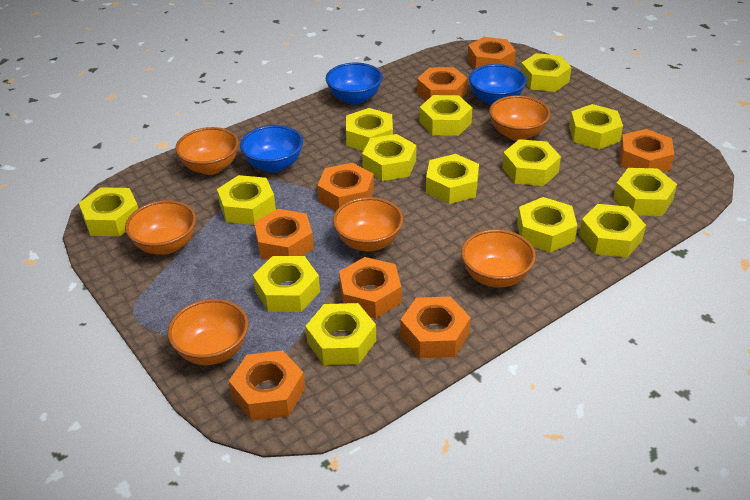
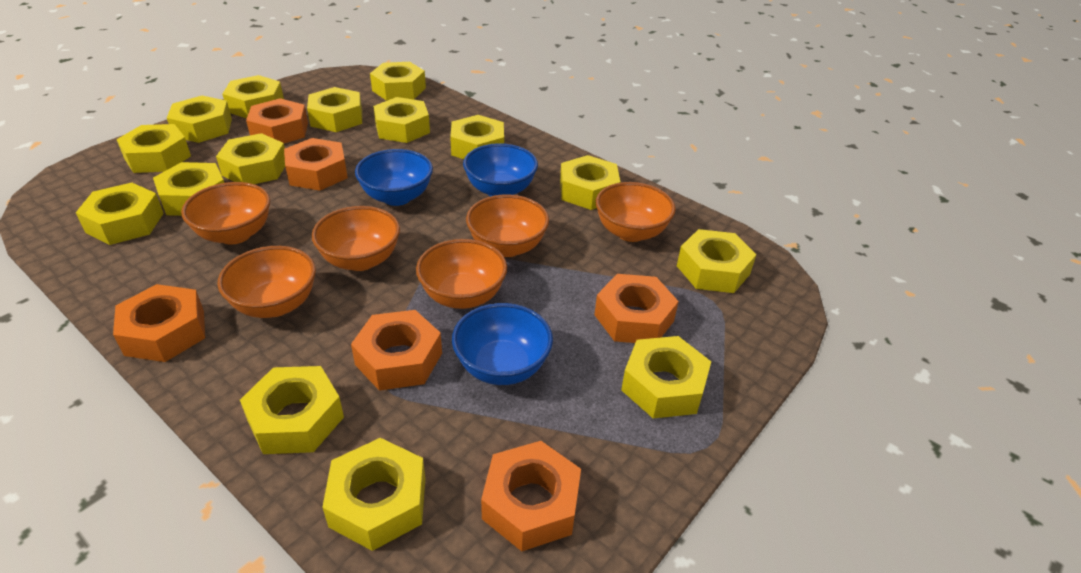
orange nut: [229,351,305,421] [254,209,314,260] [317,163,374,211] [339,257,401,319] [400,297,471,358] [417,67,468,101] [468,37,516,70] [619,129,674,172] = 8 -> [113,284,205,362] [246,98,308,143] [284,138,348,191] [351,310,442,391] [481,441,581,551] [594,274,679,343] = 6
yellow nut: [79,187,138,236] [217,175,276,225] [253,256,320,312] [305,303,376,365] [346,108,393,151] [362,134,416,181] [419,95,472,136] [426,154,479,204] [502,139,561,186] [517,197,578,253] [521,53,571,92] [569,104,623,149] [579,204,646,257] [613,168,677,216] = 14 -> [76,183,164,245] [116,124,191,173] [153,162,224,216] [167,96,232,143] [216,133,285,184] [222,75,284,119] [240,366,344,454] [307,87,362,132] [322,438,425,551] [370,62,426,101] [373,97,430,143] [450,115,504,159] [560,155,620,210] [621,336,711,419] [677,229,756,293] = 15

